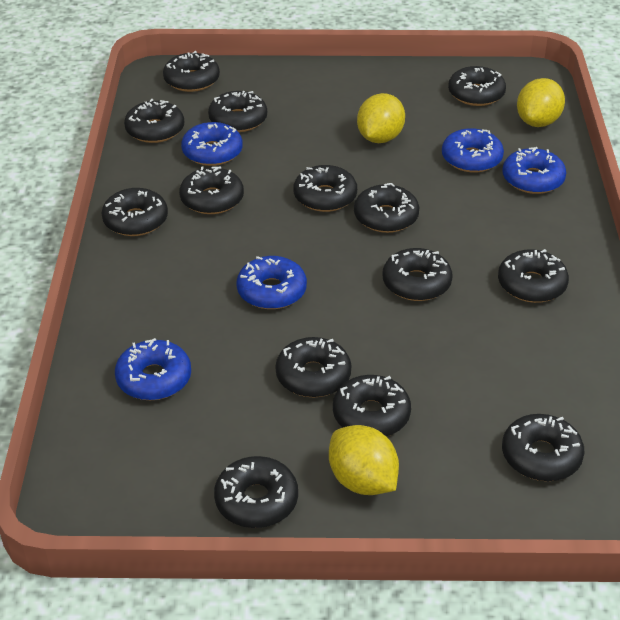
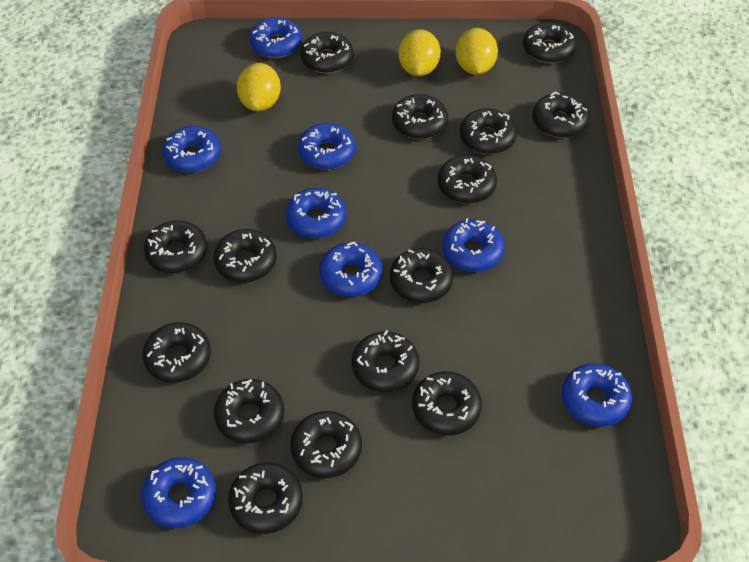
black donut: [102,188,168,236] [124,99,184,143] [163,51,220,92] [179,166,244,214] [208,91,267,132] [214,456,298,528] [275,337,351,397] [293,165,357,212] [333,375,411,436] [354,183,419,233] [383,248,453,301] [448,66,506,106] [498,249,569,303] [502,414,584,481] = 14 -> [142,322,211,383] [144,220,207,273] [213,229,277,282] [214,379,284,444] [228,463,303,534] [290,411,362,478] [300,32,354,73] [352,330,419,392] [389,248,453,303] [392,94,448,139] [412,371,482,435] [438,155,497,204] [460,108,517,154] [523,22,576,63] [532,92,589,138] = 15
blue donut: [115,338,191,400] [181,122,243,166] [236,256,307,309] [442,128,504,173] [502,147,566,194] = 5 -> [141,457,216,528] [162,126,221,173] [249,17,302,58] [285,188,347,239] [298,123,356,170] [319,242,383,297] [442,218,505,272] [562,363,632,427] = 8

